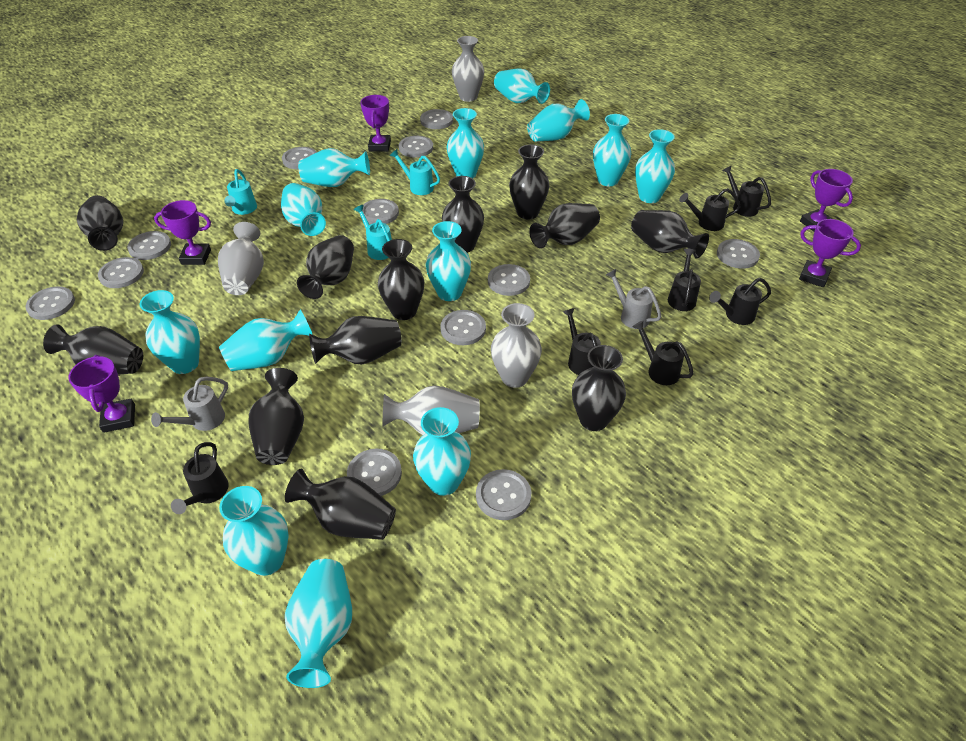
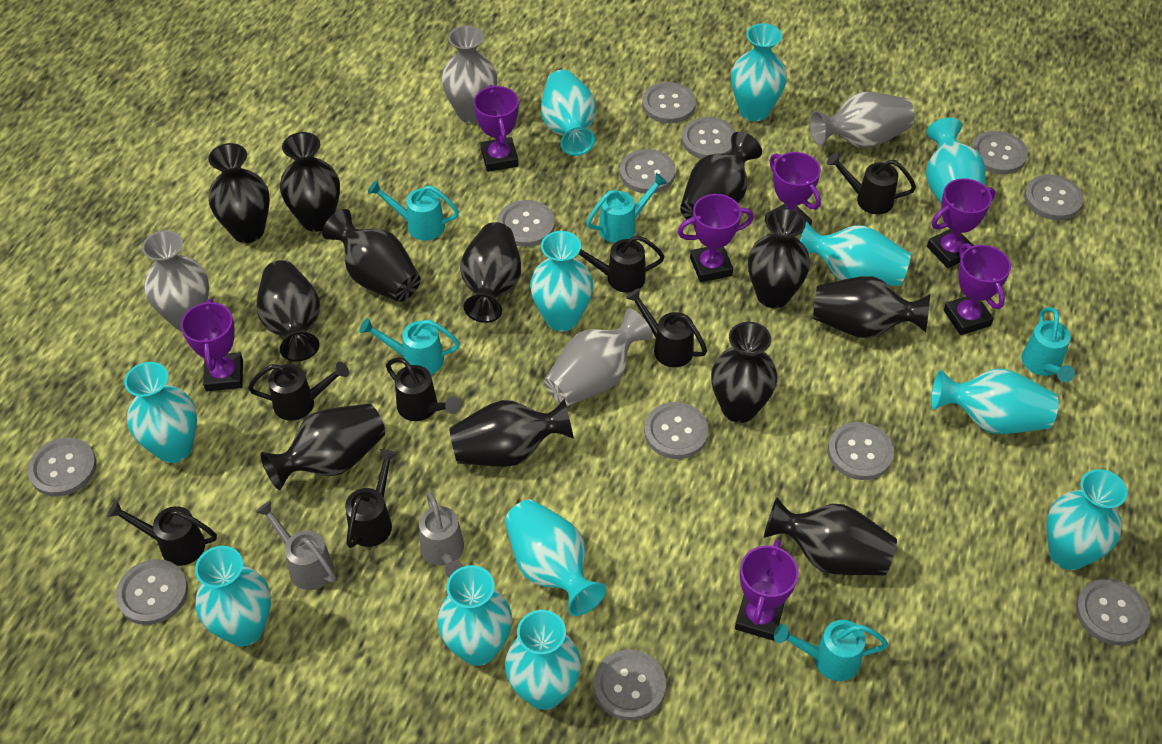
purple trophy: [68,355,135,433] [154,200,211,265] [360,95,391,152] [799,219,861,287] [800,169,853,232] = 5 -> [181,299,243,391] [473,85,519,172] [678,194,754,282] [735,539,799,641] [765,152,821,237] [927,178,995,268] [944,243,1011,335] = 7
turquoise vase: [140,290,200,374] [219,309,313,371] [219,486,289,576] [281,183,326,236] [285,559,352,688] [298,148,370,187] [413,407,471,496] [426,221,471,301] [447,108,484,178] [494,68,550,104] [527,99,590,142] [593,114,631,186] [635,129,675,203] = 13 -> [124,362,197,463] [195,546,271,646] [438,565,512,666] [505,500,606,616] [505,610,581,710] [530,231,593,332] [541,70,596,156] [731,23,787,121] [800,221,911,286] [926,118,985,203] [931,369,1059,434] [1046,469,1127,570] = 12
turquoise watering can: [224,169,257,215] [354,205,392,260] [390,149,440,195] = 3 -> [359,318,460,374] [368,180,459,241] [586,173,668,243] [774,620,888,681] [1021,307,1075,382] = 5

